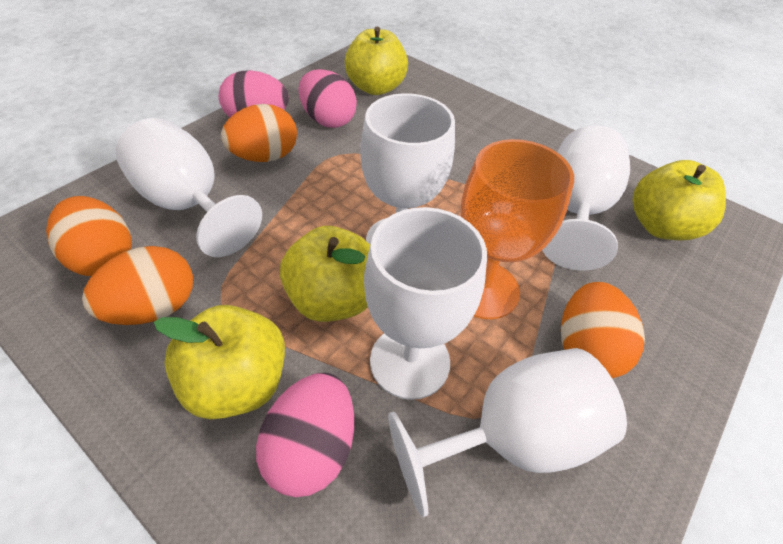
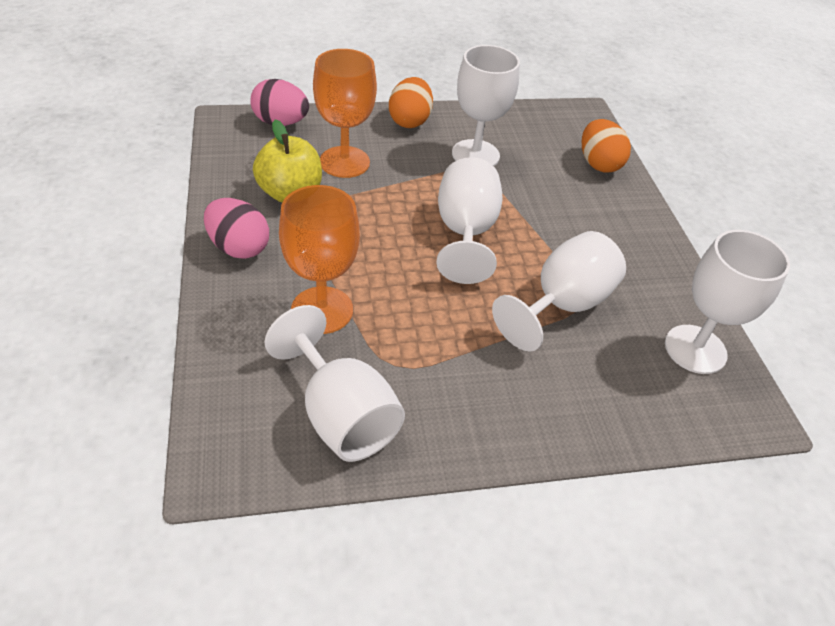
orange egg: [46,196,132,276] [82,246,193,325] [221,104,297,162] [561,282,645,378] = 4 -> [389,77,433,128] [582,119,631,173] = 2
orange goblet: [461,139,574,319] = 1 -> [279,185,360,334] [313,49,377,178] = 2
pink egg: [219,70,289,117] [256,373,354,497] [299,69,357,128] = 3 -> [204,198,269,259] [250,79,309,126] = 2
yellow apple: [154,305,285,419] [280,226,370,322] [345,26,408,95] [633,160,726,240] = 4 -> [253,119,322,202] = 1

